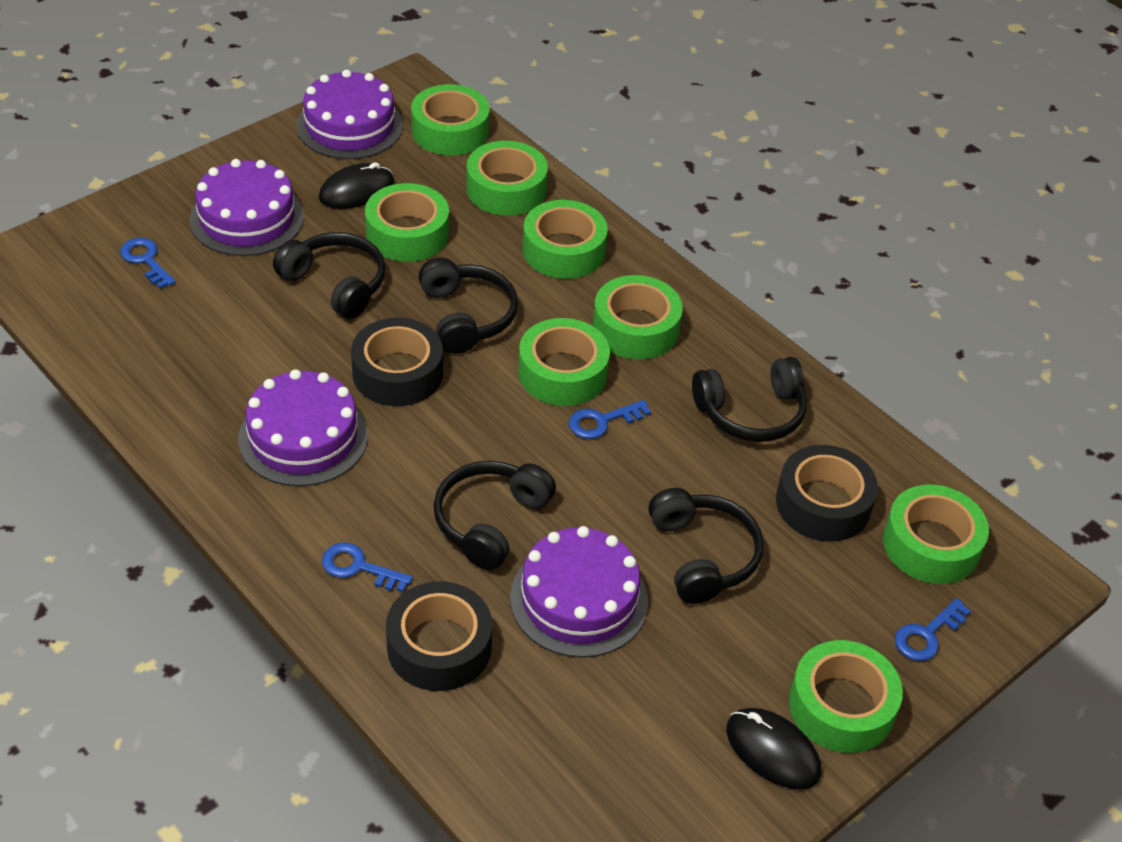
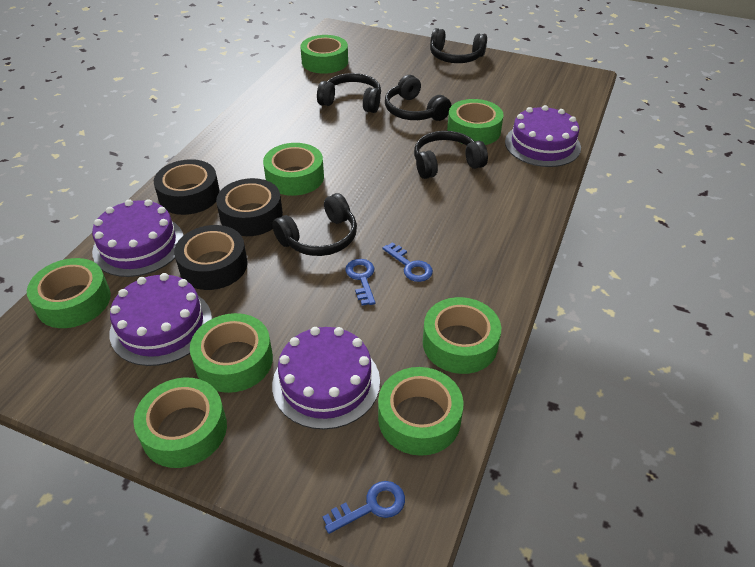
black mouse: [319,162,394,209] [726,708,821,790] = 2 -> none = 0
blue key: [120,238,175,289] [322,543,413,592] [569,400,651,439] [895,598,971,661] = 4 -> [323,481,405,534] [345,259,375,306] [382,242,433,282] = 3

